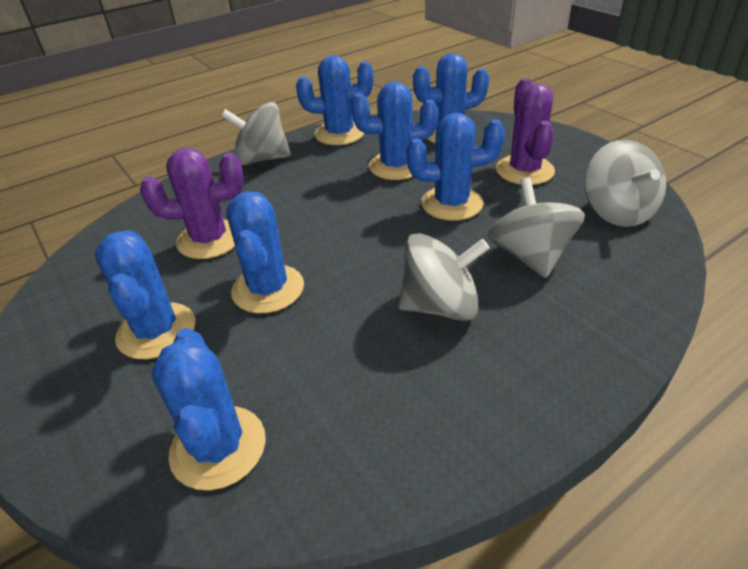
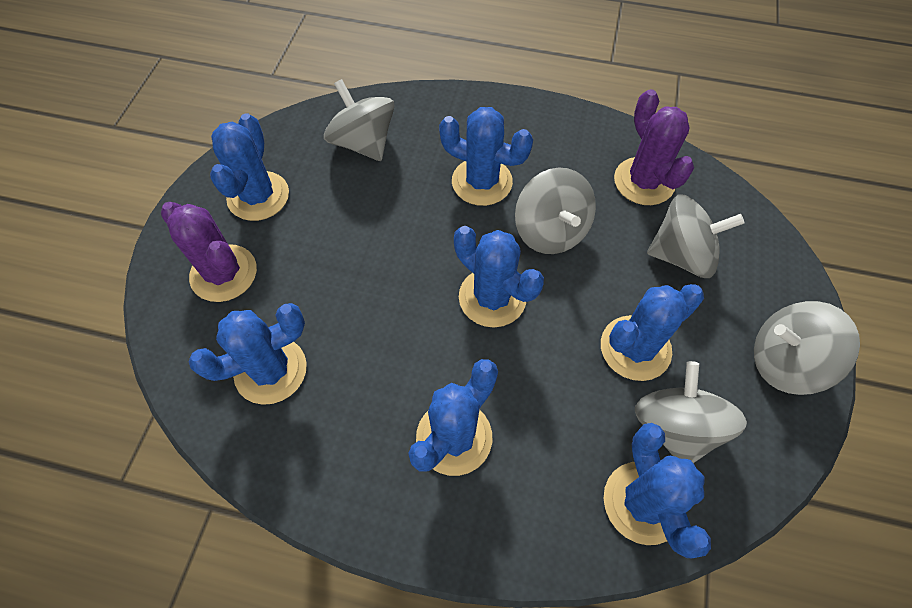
grey spinning top: [221,102,291,165] [399,233,490,321] [487,178,585,278] [585,140,666,227] = 4 -> [324,79,395,161] [515,167,596,254] [635,361,747,463] [647,194,745,278] [754,301,860,395] = 5

